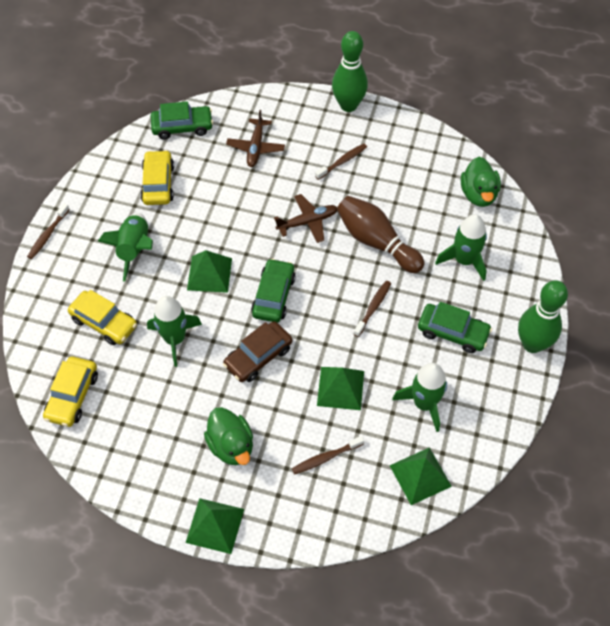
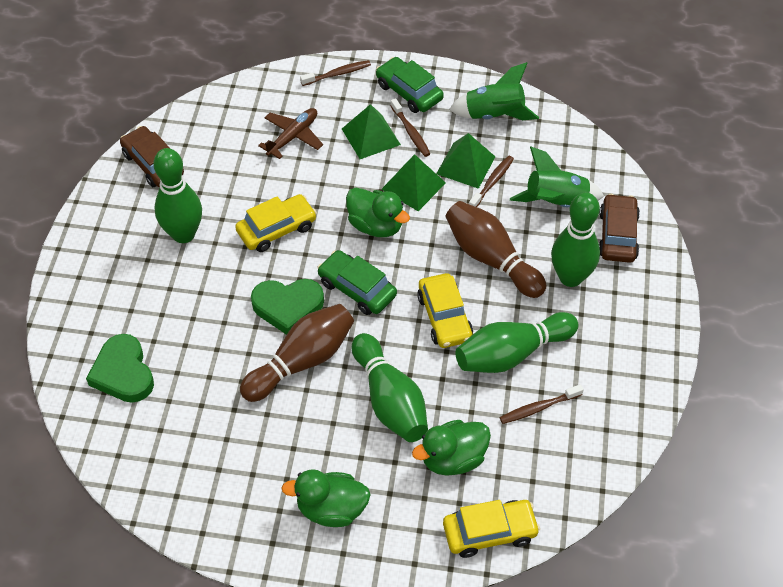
brown bowling pin: [337,196,425,273] = 1 -> [240,304,354,402] [446,201,546,298] = 2
brown car: [223,321,292,382] = 1 -> [120,126,184,187] [599,194,640,263] = 2
brown plane: [226,110,285,167] [274,194,337,243] = 2 -> [258,108,323,159] = 1
green bowling pin: [332,31,368,112] [518,280,568,353] = 2 -> [153,148,202,243] [351,333,428,442] [456,312,578,373] [551,193,600,287] = 4
green car: [151,101,213,139] [251,259,296,322] [418,302,492,353] = 3 -> [317,250,397,315] [376,57,444,113] = 2
green duck: [204,407,253,465] [461,157,501,207] = 2 -> [281,469,371,527] [346,187,410,237] [412,420,491,476] = 3
green heart: none = 0 -> [86,334,154,403] [251,279,324,335] = 2
green pyramid: [186,498,244,554] [187,250,232,293] [317,367,364,410] [389,447,452,505] = 4 -> [342,104,401,159] [382,154,446,211] [436,133,495,189] = 3
green rocket: [98,213,153,282] [147,296,202,367] [392,363,447,432] [435,214,487,281] = 4 -> [449,62,539,120] [510,146,604,207] = 2

